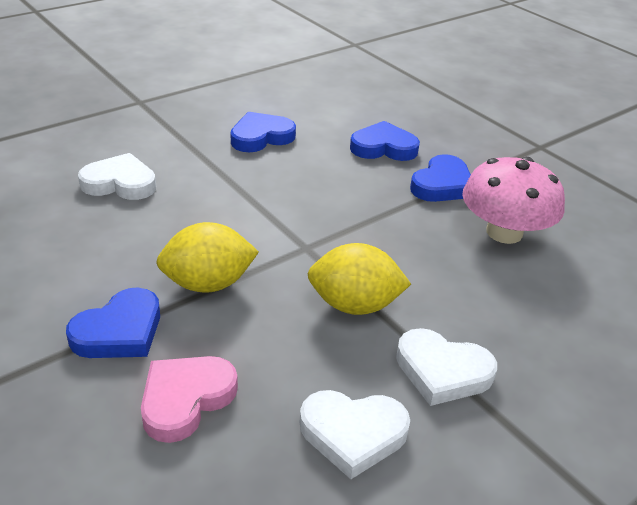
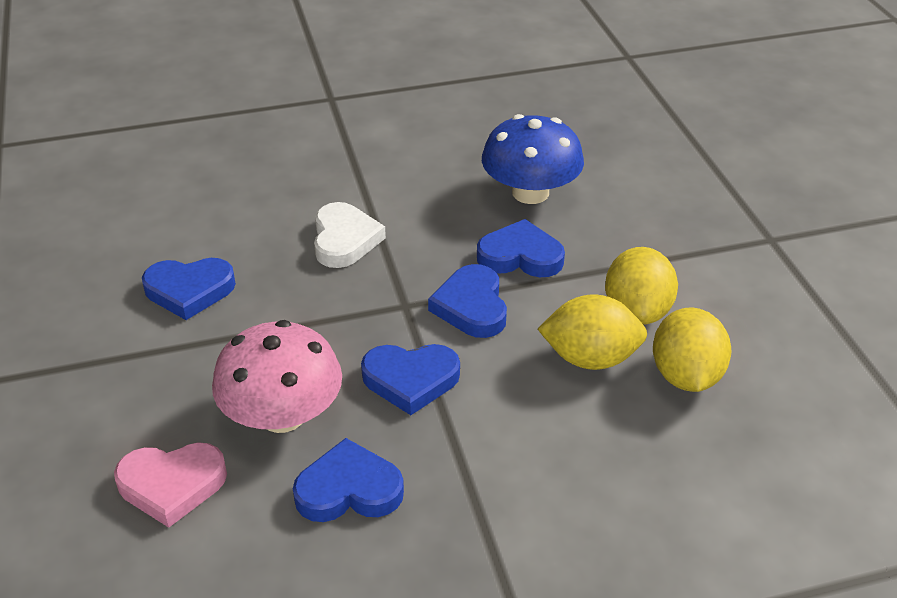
blue heart: [66,287,160,358] [230,112,296,152] [350,121,420,161] [410,154,471,202] = 4 -> [142,258,236,320] [293,438,404,522] [361,344,460,415] [428,264,507,338] [477,219,565,277] = 5
blue mushroom: none = 0 -> [482,114,584,204] = 1
white heart: [78,153,156,200] [300,390,410,479] [396,328,497,406] = 3 -> [314,202,386,268] = 1
yellow lemon: [156,222,259,293] [308,243,411,315] = 2 -> [538,294,647,370] [605,247,678,325] [653,307,732,392] = 3

